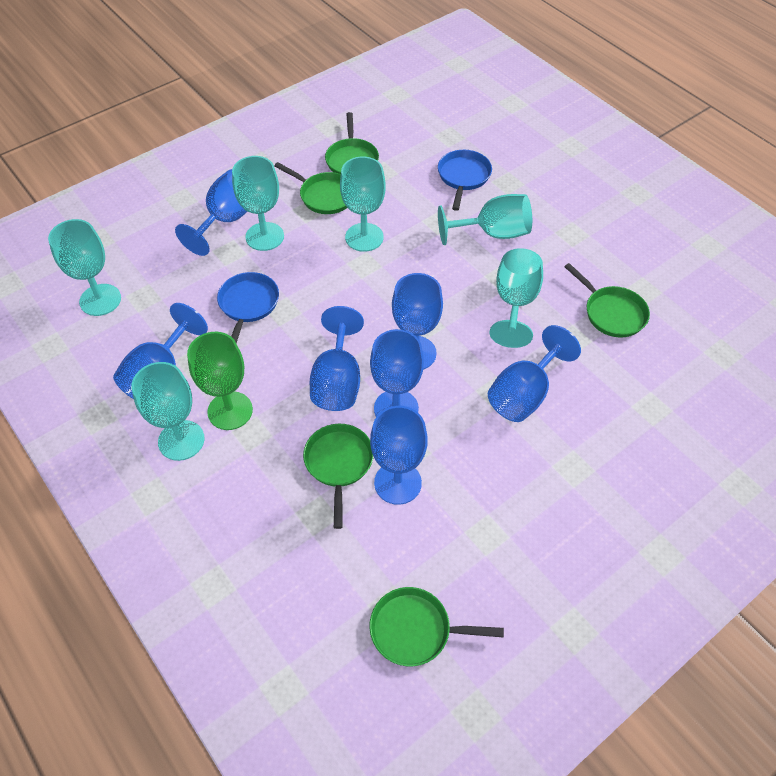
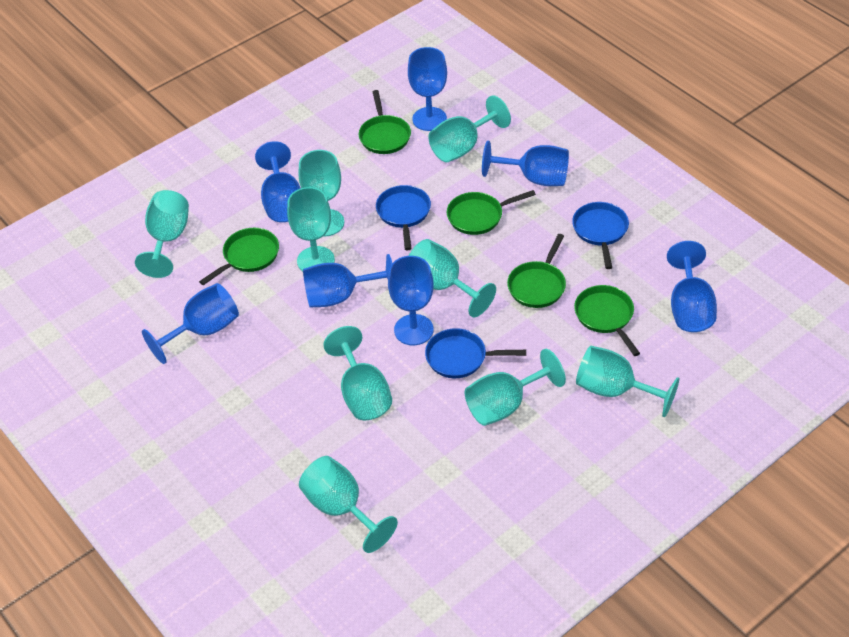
blue pan: [217,272,279,343] [438,150,492,211] = 2 -> [376,185,431,250] [425,328,526,378] [572,202,629,269] = 3
green goblet: [187,332,253,430] = 1 -> none = 0
turquoise goblet: [48,219,121,316] [132,362,205,461] [232,156,284,251] [340,156,386,252] [438,194,532,245] [489,248,543,348] = 6 -> [135,190,189,278] [287,187,335,271] [298,150,344,236] [299,456,398,553] [323,326,392,420] [409,239,496,318] [428,95,511,162] [465,349,566,426] [576,346,679,417] = 9

